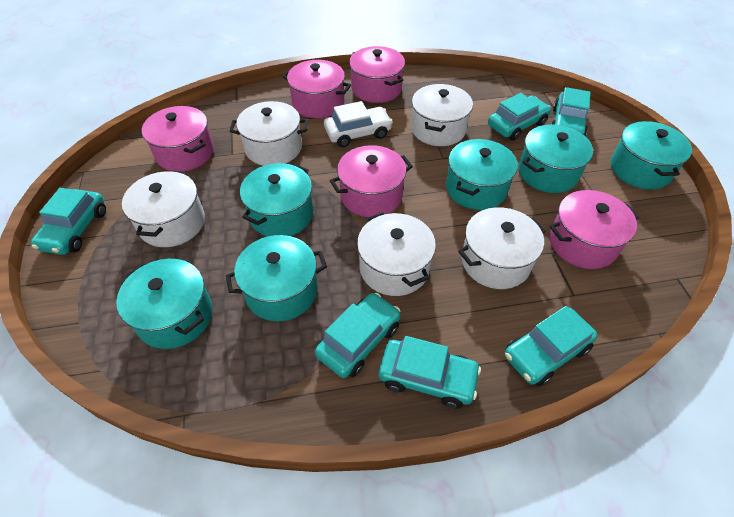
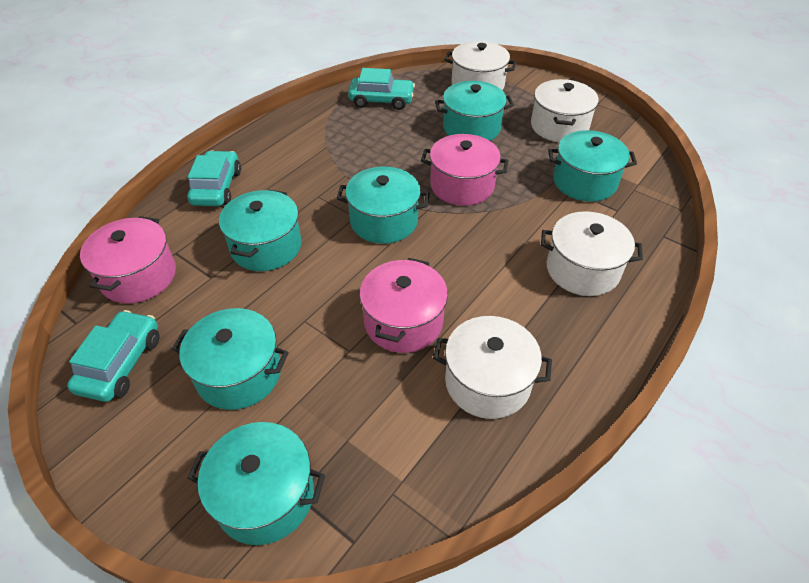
pink pot: [142,106,214,171] [282,60,351,118] [330,145,413,217] [349,46,405,103] [549,190,639,269] = 5 -> [80,216,176,304] [359,258,448,353] [421,134,509,206] = 3
turquoise car: [31,188,106,255] [315,293,401,378] [379,336,481,409] [488,93,551,141] [504,306,598,386] [551,87,591,136] = 6 -> [67,310,159,402] [187,150,241,206] [348,68,415,110] = 3
white car: [324,101,393,147] = 1 -> none = 0
white pot: [122,170,205,247] [230,101,308,166] [357,212,436,296] [411,84,473,146] [458,207,546,289] = 5 -> [433,316,552,419] [444,41,517,90] [531,79,599,142] [541,211,643,296] = 4

